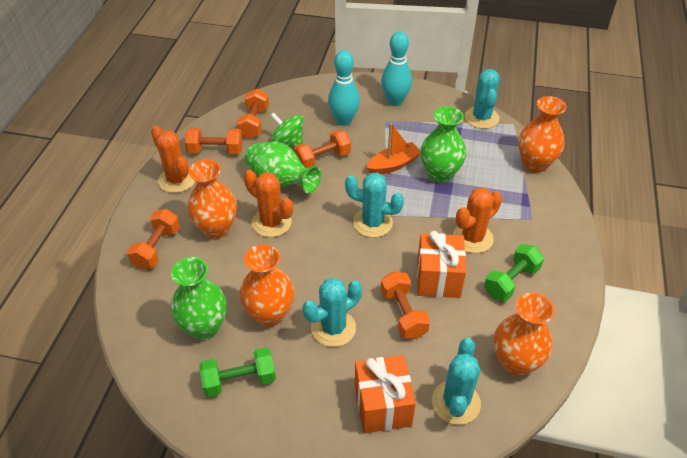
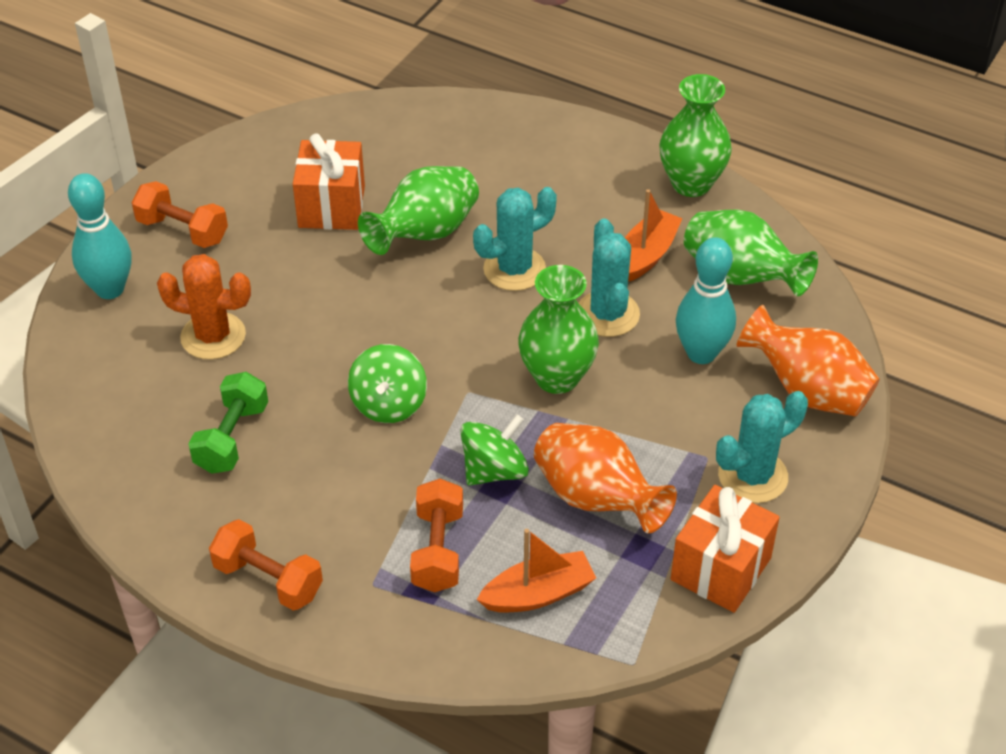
green dumbbell: [199,347,276,397] [484,244,544,301] = 2 -> [188,372,268,474] = 1
green spinning top: [270,112,303,147] = 1 -> [348,344,427,423] [460,414,529,486] = 2
green vase: [171,257,227,340] [244,142,321,194] [421,106,466,183] = 3 -> [358,166,479,255] [518,265,599,394] [659,74,732,197] [684,210,818,296] = 4
orange boat: [366,123,421,174] = 1 -> [477,529,596,613] [625,189,683,282] = 2
orange cactus: [151,126,195,193] [244,170,293,237] [453,187,502,253] = 3 -> [157,254,251,360] = 1
orange dumbbell: [127,209,180,270] [185,128,243,154] [237,89,269,139] [294,130,351,168] [381,271,430,339] = 5 -> [132,181,228,248] [209,519,323,611] [410,479,463,592] = 3
orange vase: [187,159,237,239] [240,244,294,327] [494,292,555,376] [518,96,567,173] = 4 -> [534,423,677,533] [737,305,880,417] = 2
turquoise cactus: [303,278,362,347] [345,173,404,238] [432,338,481,425] [465,69,500,129] = 4 -> [473,187,557,291] [579,218,640,337] [716,391,808,503] = 3

